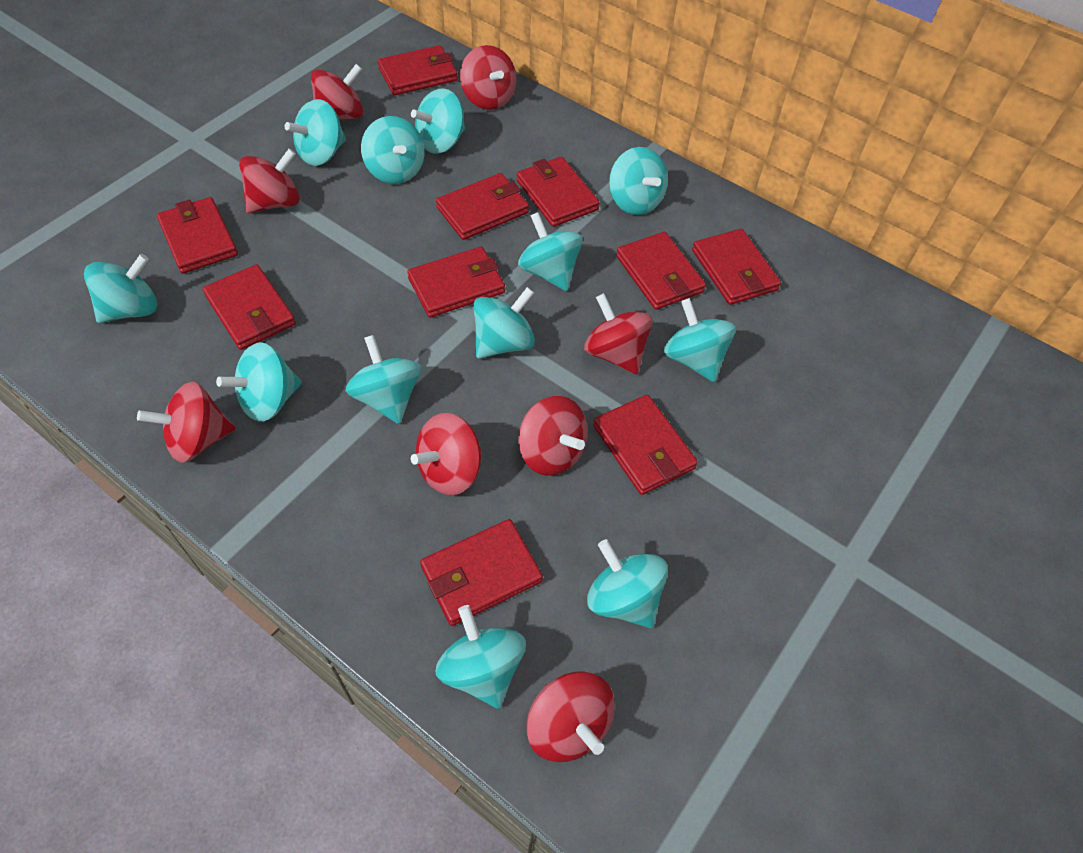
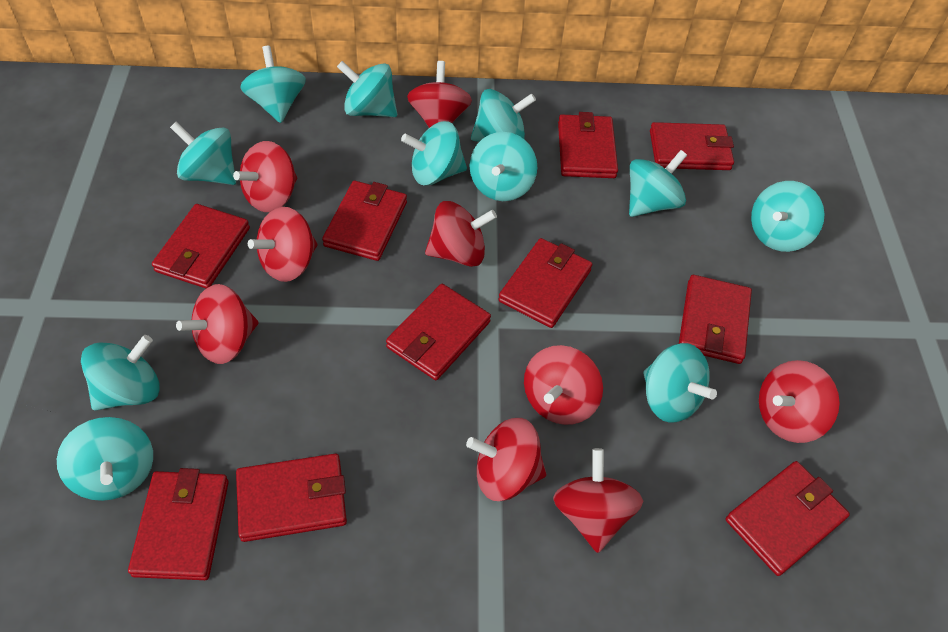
red spinning top: [137,382,236,463] [239,148,300,213] [311,64,363,120] [411,413,481,495] [460,45,517,110] [518,396,588,476] [527,671,615,762] [584,293,653,374] = 8 -> [176,284,259,364] [233,141,297,212] [248,207,318,282] [407,61,472,128] [425,201,497,267] [466,418,546,501] [524,345,603,425] [553,448,643,553] [759,360,840,443] = 9
turquoise spinning top: [84,254,157,323] [216,342,302,422] [284,99,346,166] [346,335,421,424] [361,116,425,184] [411,88,465,154] [435,605,526,709] [473,287,535,359] [518,212,583,291] [587,539,668,628] [609,147,668,215] [664,298,736,382] = 12 -> [57,417,153,501] [81,335,160,411] [170,122,236,185] [240,46,306,123] [337,61,397,117] [401,121,467,186] [470,132,537,201] [471,89,536,142] [629,150,687,217] [643,343,717,423] [751,181,825,252] = 11

